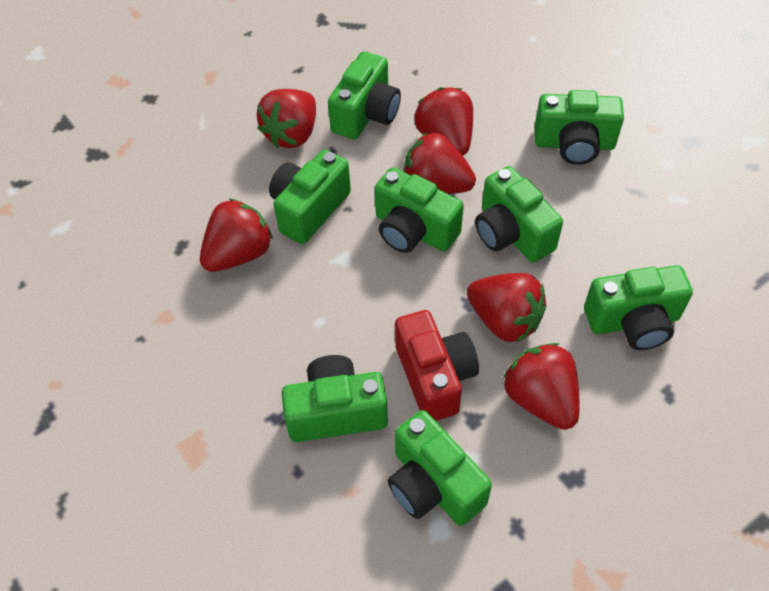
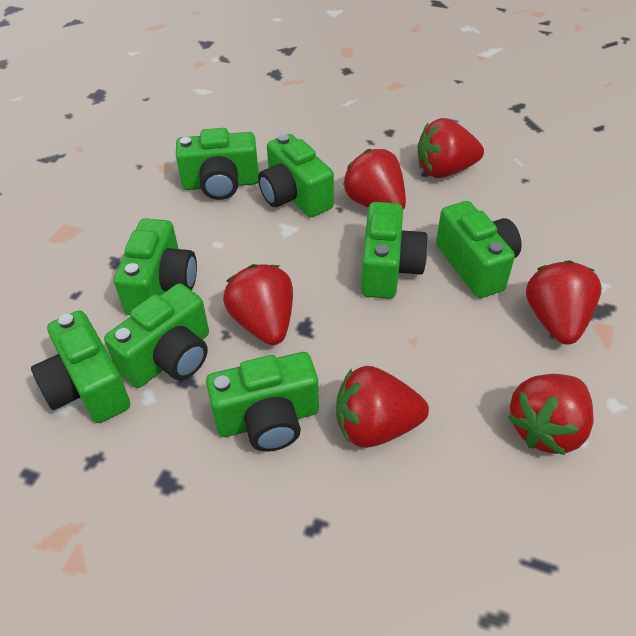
red camera: [395,310,479,421] = 1 -> none = 0

